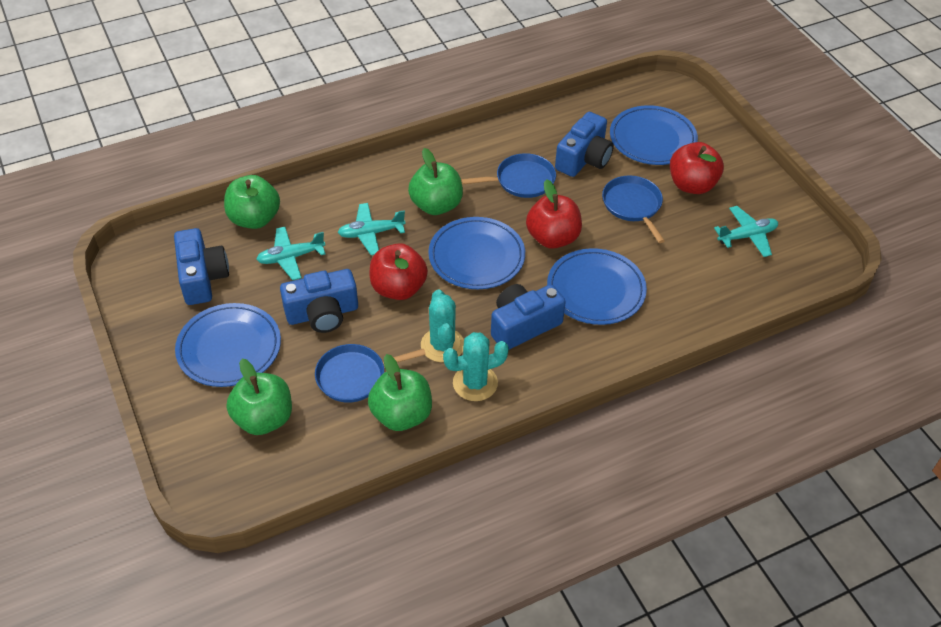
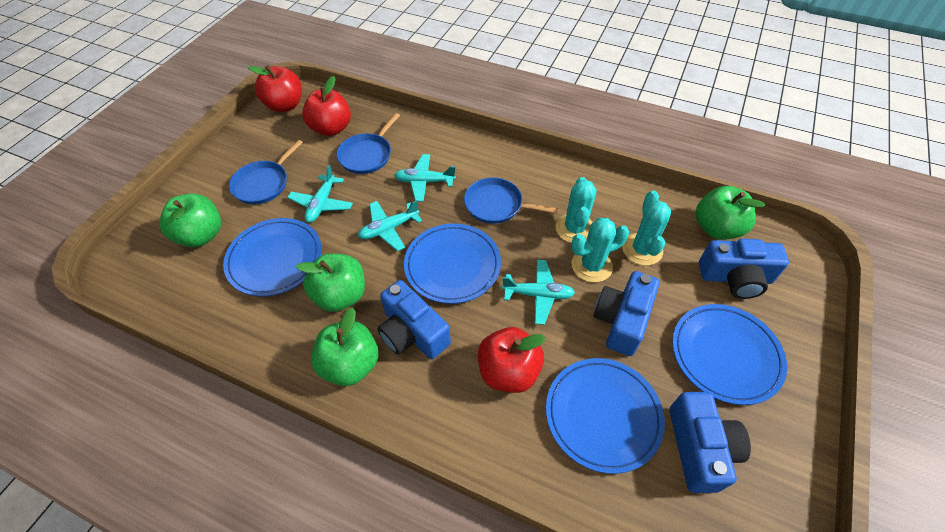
turquoise cactus: [421,289,464,362] [443,332,509,401] = 2 -> [556,177,596,243] [571,218,629,282] [622,191,671,266] = 3
turquoise plane: [256,227,326,280] [338,203,406,255] [714,206,778,257] = 3 -> [287,165,353,223] [358,200,422,251] [394,154,456,202] [502,260,575,325] = 4

